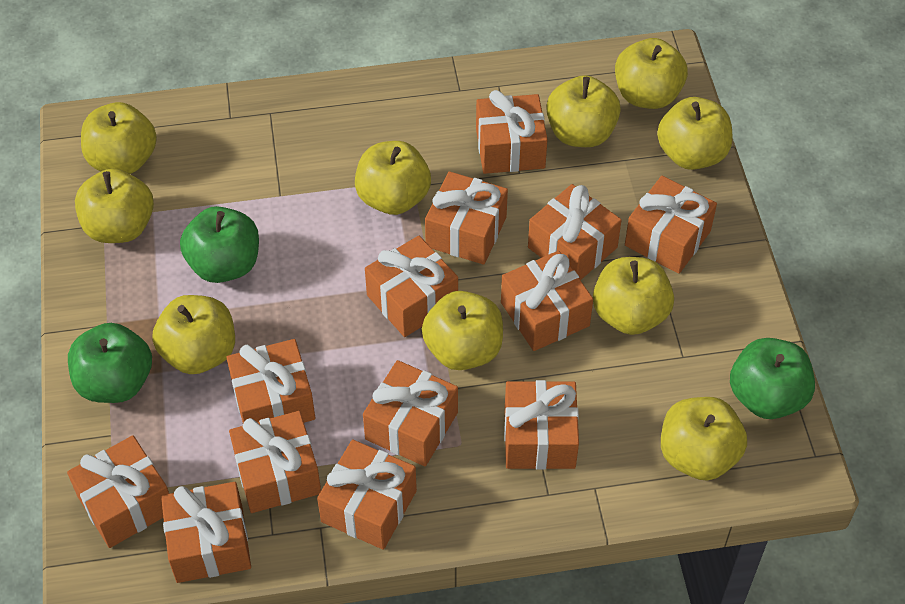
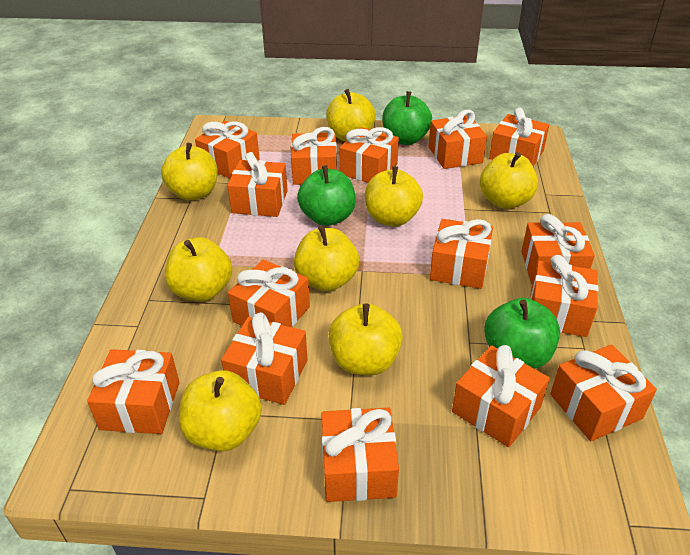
orange gift: [67,435,169,548] [161,482,251,583] [226,339,315,423] [229,411,321,513] [317,439,417,550] [363,360,458,466] [365,236,458,337] [425,171,508,265] [476,90,548,174] [501,251,593,351] [504,380,579,470] [528,184,622,280] [625,176,717,274] = 13 -> [87,349,179,434] [195,121,260,179] [221,312,308,405] [227,152,288,217] [228,260,310,327] [291,127,337,185] [321,408,399,502] [340,127,399,183] [429,110,487,169] [430,219,493,289] [452,345,550,447] [489,108,549,166] [522,214,595,284] [530,255,598,337] [550,345,657,441] = 15
yellow apple: [75,169,154,243] [81,102,157,174] [152,295,235,374] [355,141,431,215] [422,291,503,370] [546,75,621,147] [593,257,674,335] [615,38,688,109] [657,97,732,170] [661,397,747,481] = 10 -> [161,143,218,201] [165,237,232,302] [179,370,262,451] [294,226,359,291] [326,89,376,141] [329,303,403,375] [365,166,423,227] [480,152,538,209] = 8

